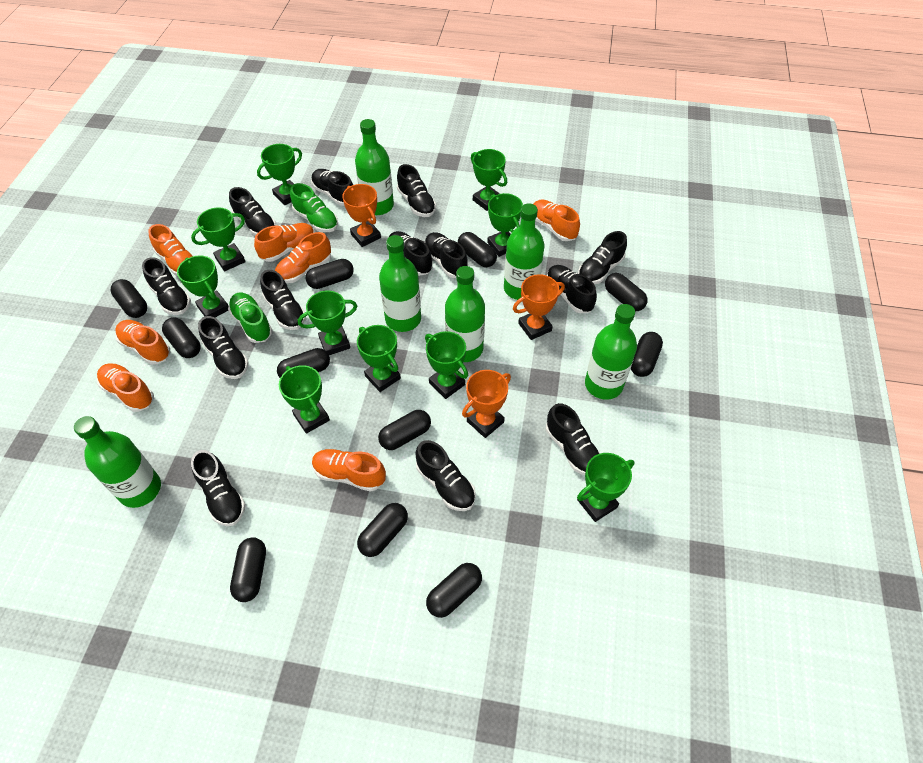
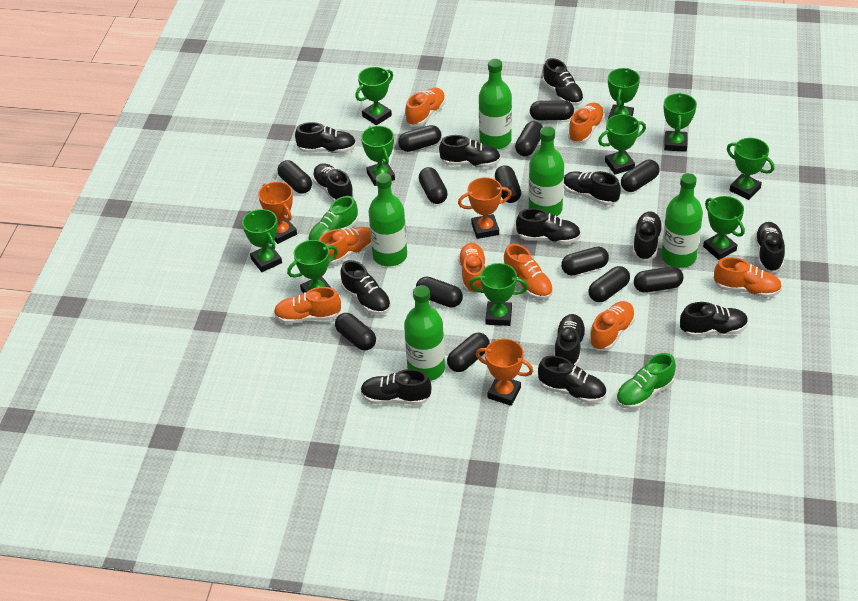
black capsule: [111,279,147,318] [162,317,201,358] [230,537,266,602] [277,348,330,378] [306,259,354,289] [357,503,408,557] [378,410,431,450] [426,563,482,618] [458,232,497,267] [605,273,648,311] [631,332,663,377] = 11 -> [277,160,312,194] [335,313,376,351] [398,125,441,152] [416,276,463,308] [419,167,448,204] [447,332,490,372] [495,165,521,203] [515,121,543,157] [530,100,574,121] [561,247,609,276] [588,266,630,302] [621,160,660,192] [634,267,684,293] = 13
green bottle: [74,416,161,508] [355,119,394,215] [379,235,421,332] [445,266,485,362] [504,203,544,300] [585,304,637,400] = 6 -> [368,173,407,266] [404,285,445,381] [479,59,512,149] [529,126,564,217] [661,173,703,268] = 5
orange shoe: [97,363,154,412] [115,320,170,365] [148,224,193,276] [254,223,314,262] [275,232,331,283] [312,449,386,492] [534,200,580,241] = 7 -> [274,287,341,324] [319,227,372,265] [405,88,446,126] [458,243,486,294] [504,244,553,300] [568,103,605,143] [589,301,635,351] [714,257,782,298] = 8

